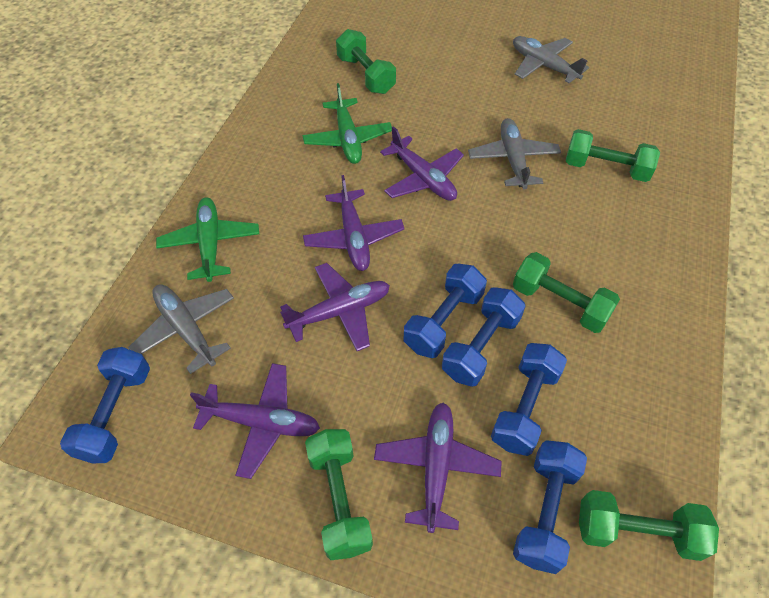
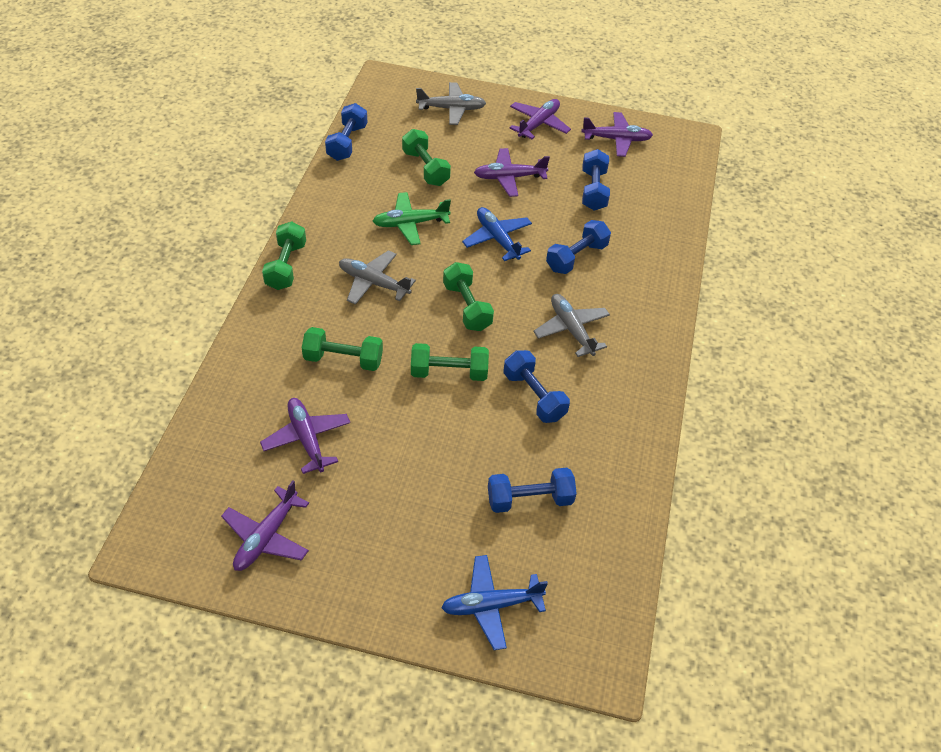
blue plane: none = 0 -> [441,555,548,650] [462,207,532,261] = 2
green plane: [156,197,259,282] [302,83,392,164] = 2 -> [373,192,451,245] = 1

